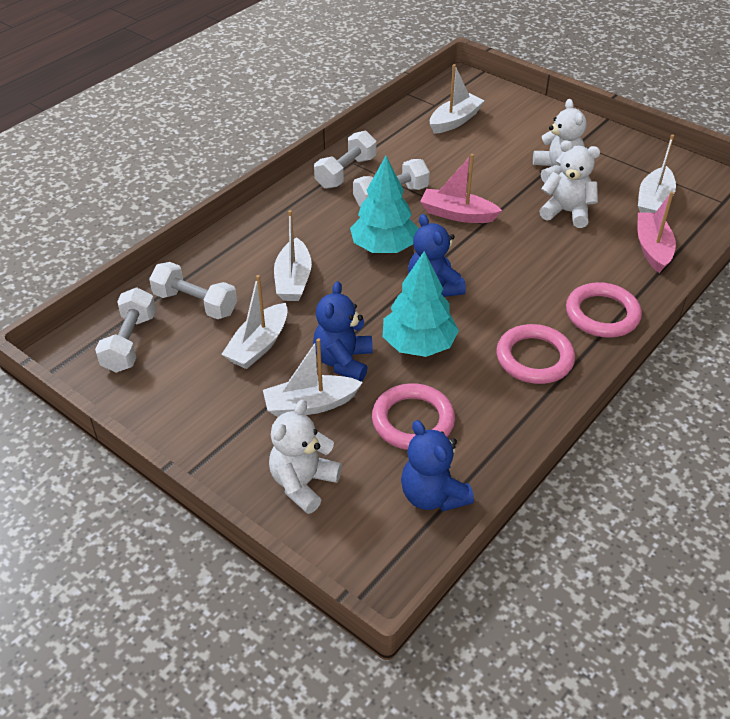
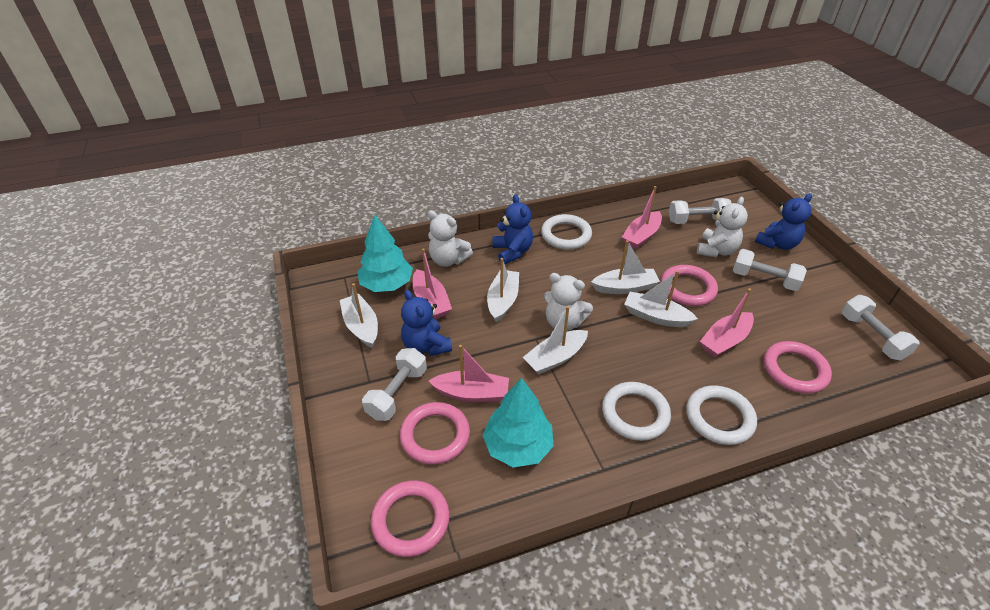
pink boat: [420,154,502,223] [637,191,676,273] = 2 -> [413,248,452,319] [429,345,509,402] [622,186,662,249] [700,288,754,357] = 4
pink ring: [372,383,455,450] [496,324,575,384] [566,282,642,338] = 3 -> [371,481,450,557] [400,402,470,465] [661,265,718,306] [764,341,832,394] = 4
white ring: none = 0 -> [541,214,592,250] [602,382,671,441] [686,385,757,445] = 3

